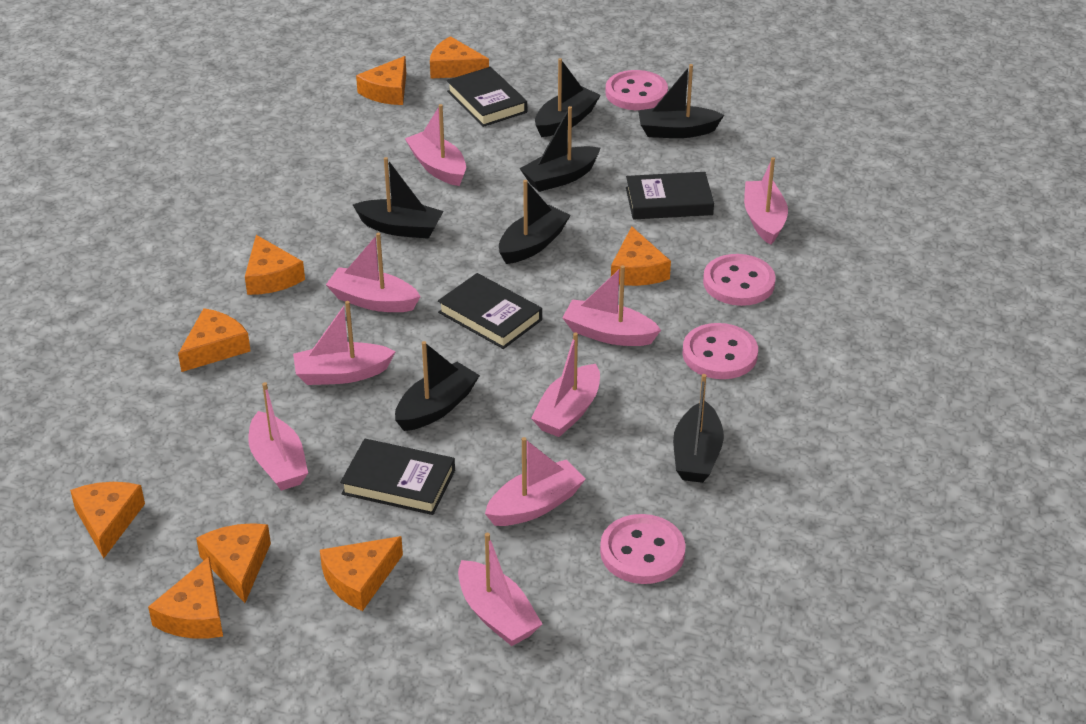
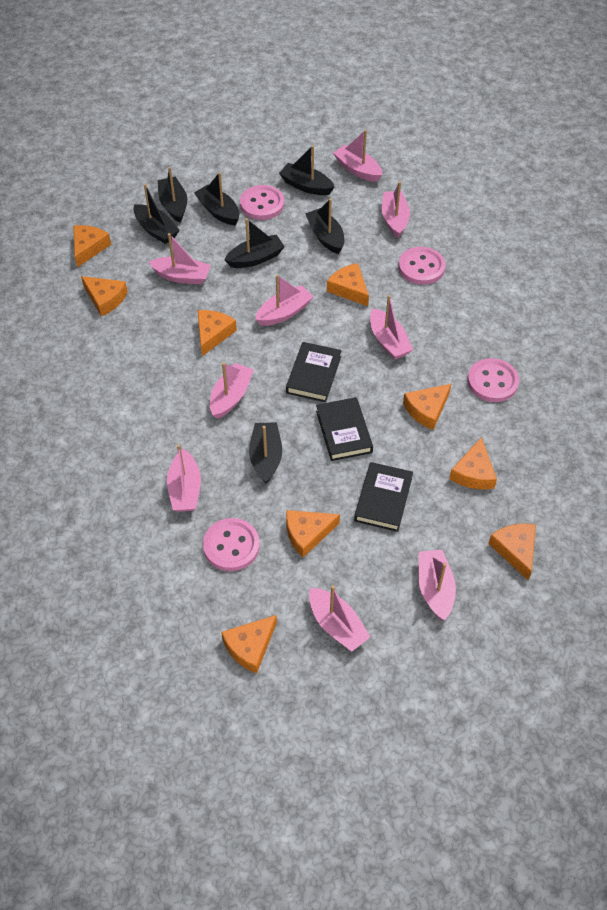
black book: [340,439,455,515] [438,273,542,349] [447,67,527,127] [626,172,714,220] = 4 -> [286,342,341,402] [316,397,373,461] [354,462,413,532] = 3

